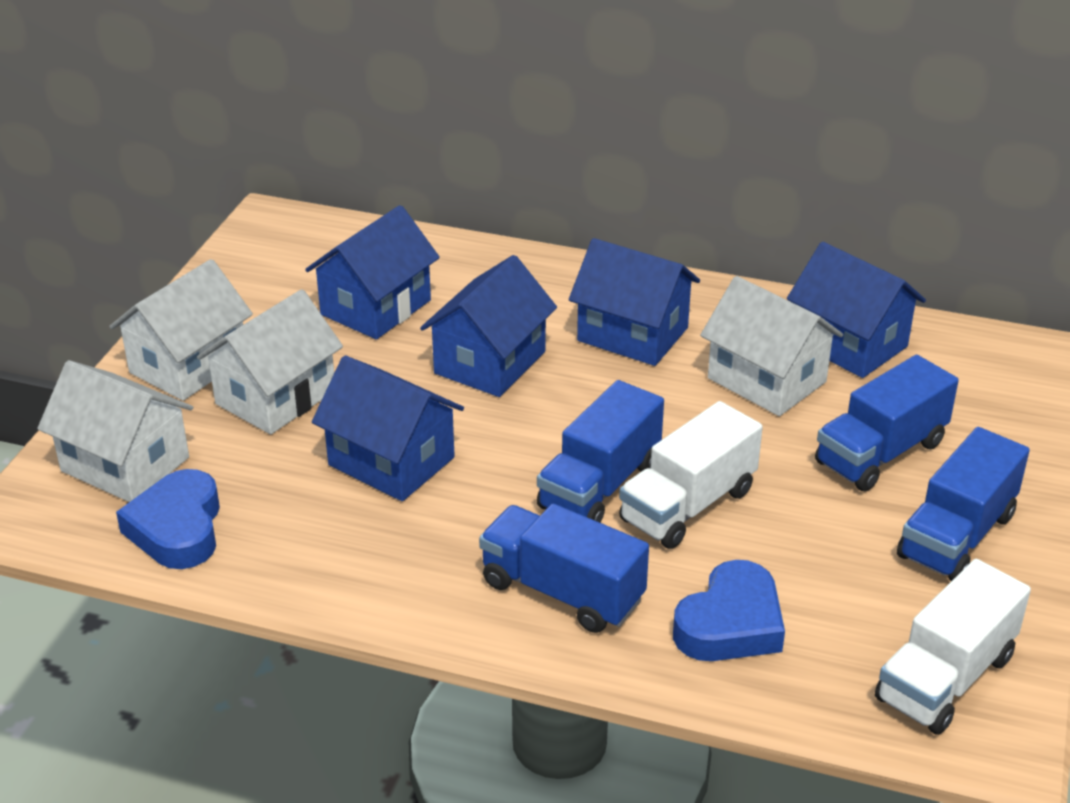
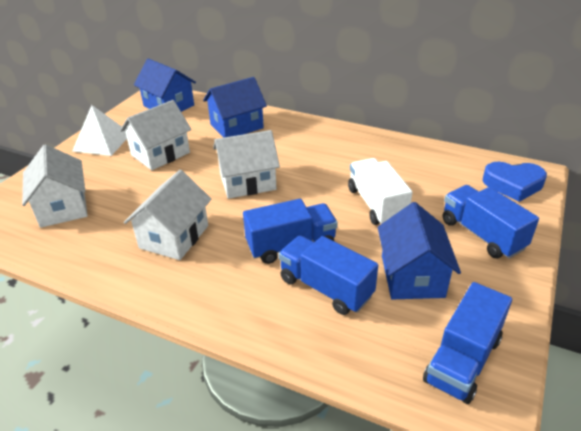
blue heart: [116,469,220,569] [673,560,785,661] = 2 -> [483,162,547,202] = 1
blue house: [305,205,440,339] [312,355,464,501] [420,255,557,397] [569,238,700,366] [787,242,926,378] = 5 -> [134,58,196,112] [203,77,267,138] [378,202,461,299] = 3
white pyramid: none = 0 -> [72,105,127,156] = 1
white truck: [619,401,763,549] [875,559,1031,735] = 2 -> [348,158,413,225] = 1

